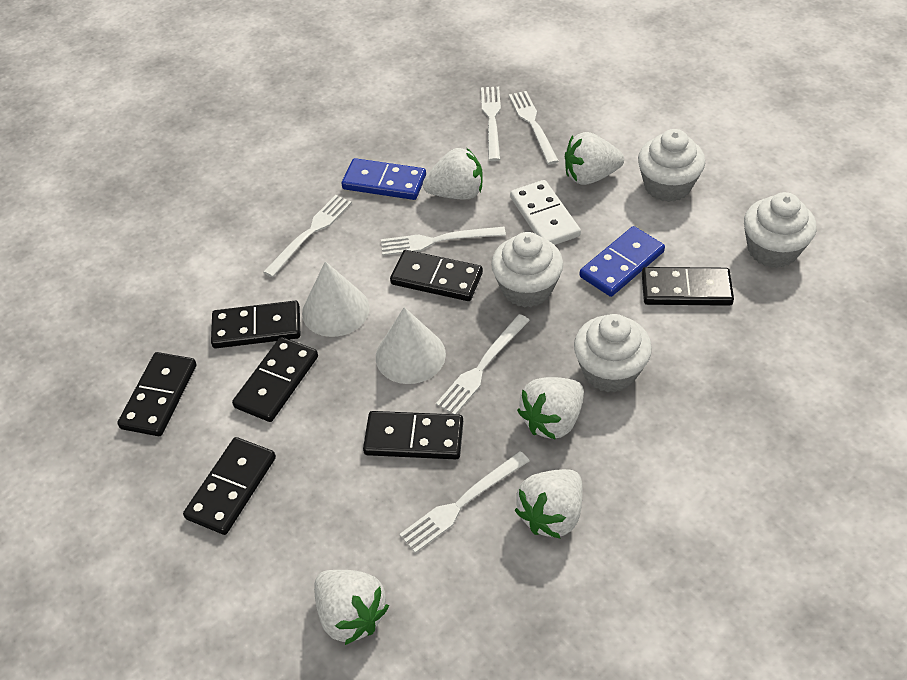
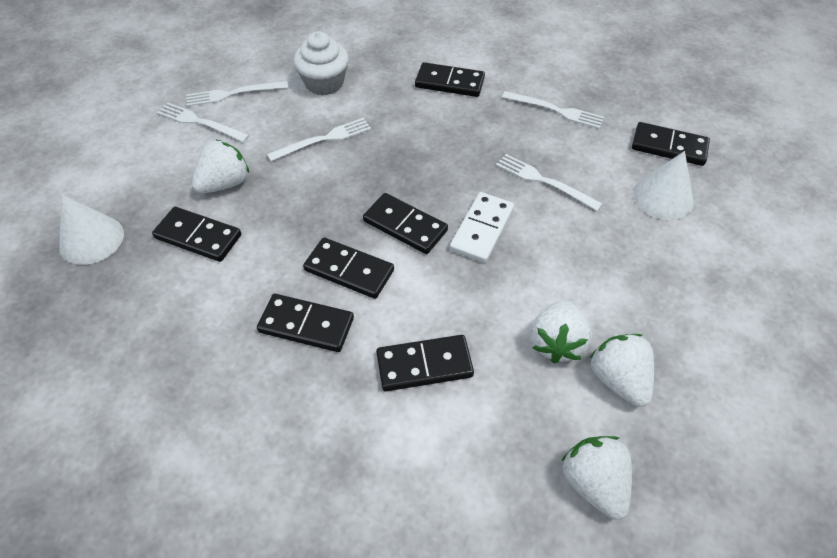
blue domino: [341,158,426,200] [579,226,665,297] = 2 -> none = 0
white cupcake: [491,232,563,308] [574,314,652,393] [638,129,705,202] [744,192,816,268] = 4 -> [294,31,349,95] = 1
white fork: [264,195,352,277] [381,227,506,256] [399,451,529,553] [436,314,530,414] [481,87,501,161] [509,91,559,164] = 6 -> [156,102,250,142] [186,81,288,107] [267,118,371,161] [496,154,602,211] [502,91,604,129] = 5
white strawberry: [314,570,389,645] [423,148,483,200] [515,469,583,539] [517,377,584,440] [565,132,624,185] = 5 -> [192,140,249,193] [530,300,592,363] [561,436,632,520] [590,334,654,407] = 4

